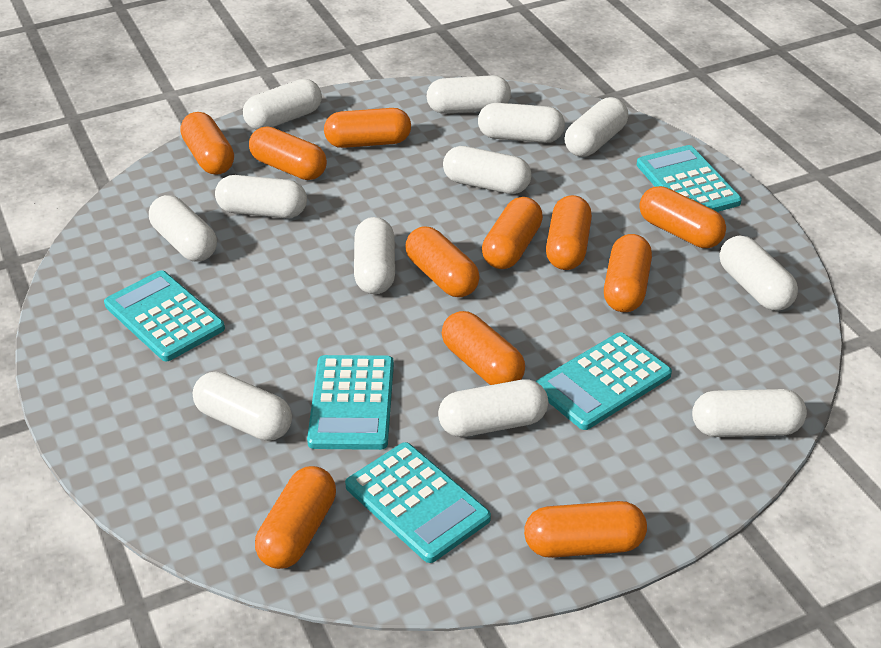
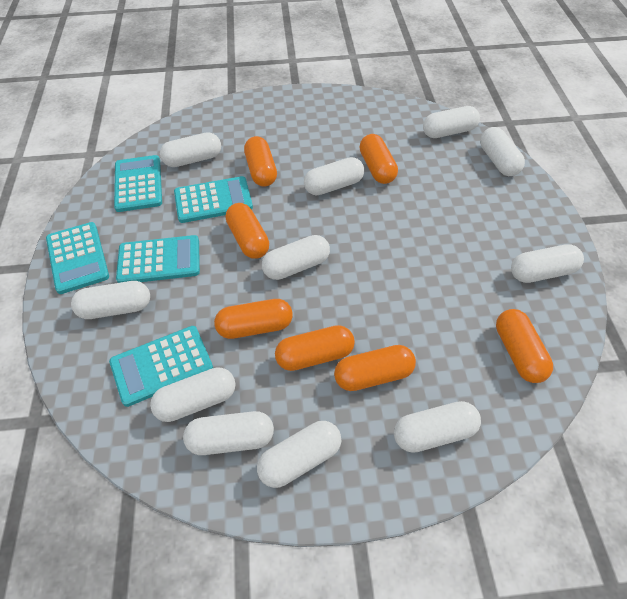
orange capsule: [180,112,234,175] [249,127,327,180] [255,466,336,569] [324,108,411,148] [405,226,480,297] [442,311,525,385] [482,197,543,269] [524,501,647,558] [546,195,592,270] [604,234,652,312] [639,186,726,248] = 11 -> [214,299,293,339] [226,203,269,259] [244,136,277,187] [275,325,355,371] [334,345,416,391] [360,134,398,184] [496,309,553,383] = 7
white capsule: [149,195,217,261] [193,371,292,441] [215,175,307,218] [243,79,322,129] [354,217,395,294] [427,75,511,114] [438,379,548,437] [443,146,531,194] [478,103,565,143] [564,97,628,157] [692,389,807,437] [720,235,798,311] = 12 -> [71,281,150,319] [150,367,235,422] [160,132,221,167] [183,411,274,455] [257,421,341,488] [262,235,330,280] [304,157,364,196] [394,401,481,453] [423,106,480,138] [480,127,525,176] [511,244,584,283] = 11

